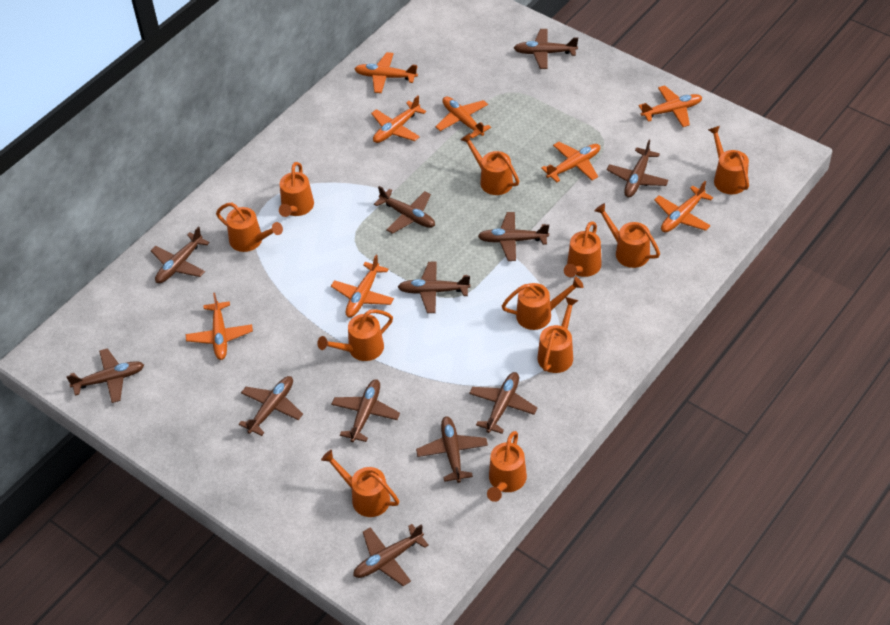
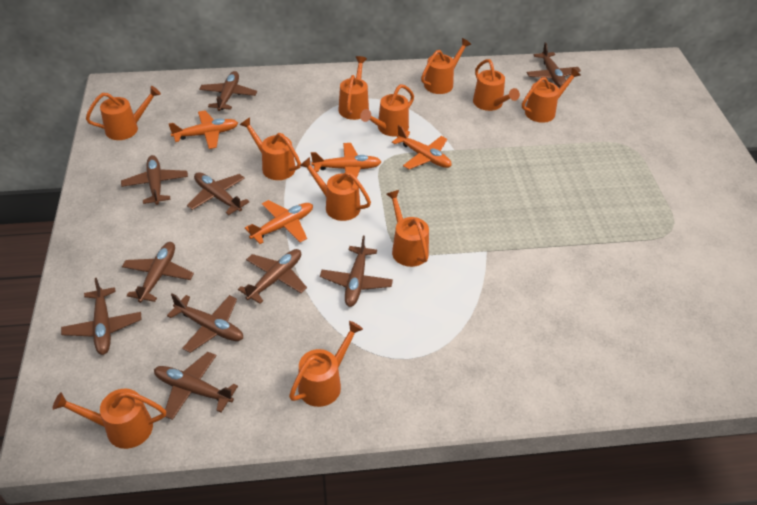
brown plane: [66,348,144,403] [151,226,210,283] [239,376,303,436] [331,379,400,442] [353,524,429,586] [374,186,435,234] [398,262,471,313] [416,416,488,483] [469,372,537,434] [478,212,549,261] [514,29,578,69] [607,140,669,197] = 12 -> [61,278,142,355] [121,155,188,205] [122,242,194,303] [154,352,238,420] [167,293,243,353] [187,172,250,215] [199,71,257,111] [238,249,307,304] [320,236,393,307] [527,42,581,88] = 10
orange plane: [186,293,253,360] [331,254,394,317] [355,52,418,93] [371,96,426,143] [436,96,491,138] [541,142,600,182] [639,85,703,127] [654,181,713,232] = 8 -> [169,110,238,149] [245,200,313,244] [311,143,381,178] [392,125,452,169] = 4

